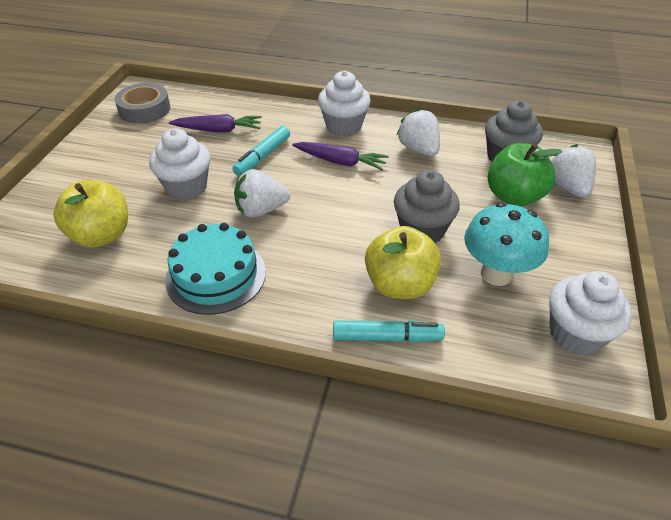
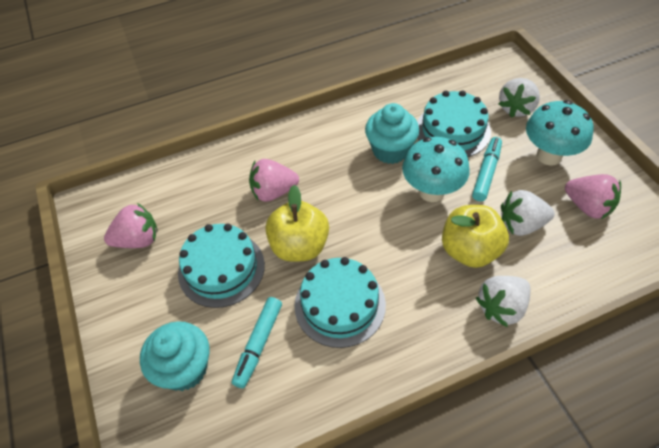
green apple: [488,143,562,206] = 1 -> none = 0
grey cupcake: [394,170,460,243] [485,100,543,163] = 2 -> none = 0
grey tape: [115,83,170,124] = 1 -> none = 0
pink strawberry: none = 0 -> [104,203,158,248] [249,159,299,202] [565,174,621,219] = 3
purple carrot: [169,114,262,132] [292,142,389,170] = 2 -> none = 0
turquoise cake: [165,223,266,315] = 1 -> [178,223,265,308] [294,257,386,348] [417,90,491,157] = 3
turquoise cupcake: none = 0 -> [140,321,210,391] [365,103,419,164] = 2
turquoise mushroom: [464,202,549,286] = 1 -> [402,137,470,202] [526,100,593,166] = 2
white cupcake: [149,128,211,200] [318,71,371,136] [549,271,632,356] = 3 -> none = 0

